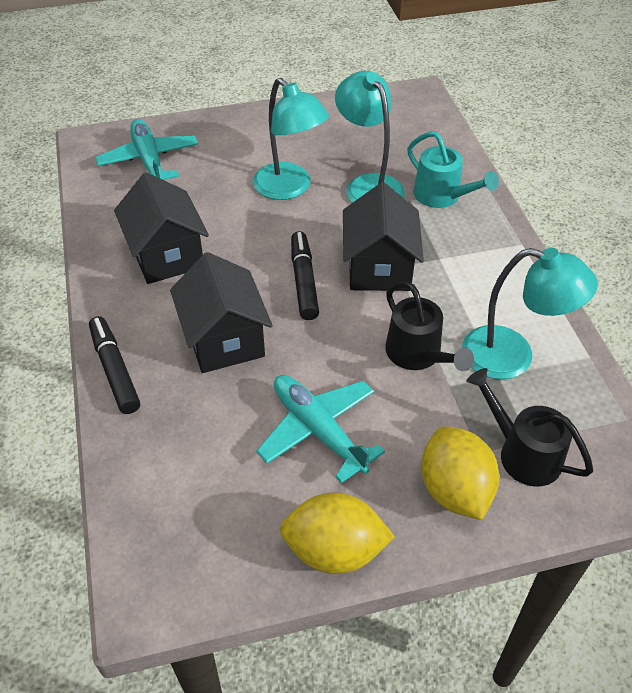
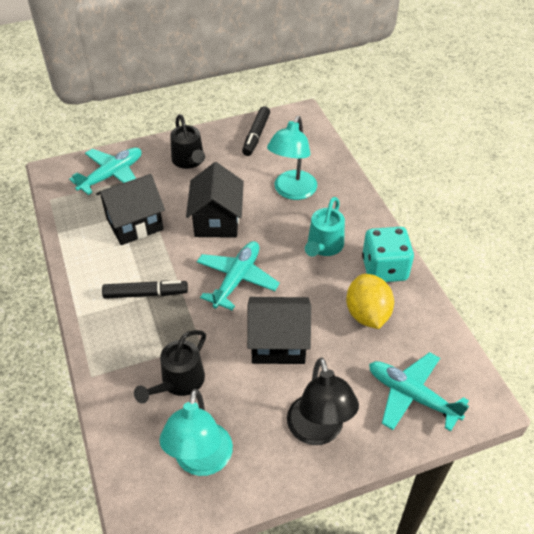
black lamp: none = 0 -> [287,358,359,445] = 1
turquoise dice: none = 0 -> [362,227,414,282] = 1
turquoise lamp: [253,78,329,200] [335,71,405,203] [462,248,598,379] = 3 -> [159,389,233,476] [267,116,317,200] = 2
turquoise plane: [95,119,198,181] [256,375,385,483] = 2 -> [69,148,142,195] [197,241,280,310] [369,352,469,431] = 3
yellow lemon: [280,492,395,574] [421,426,499,520] = 2 -> [346,274,394,329] = 1

